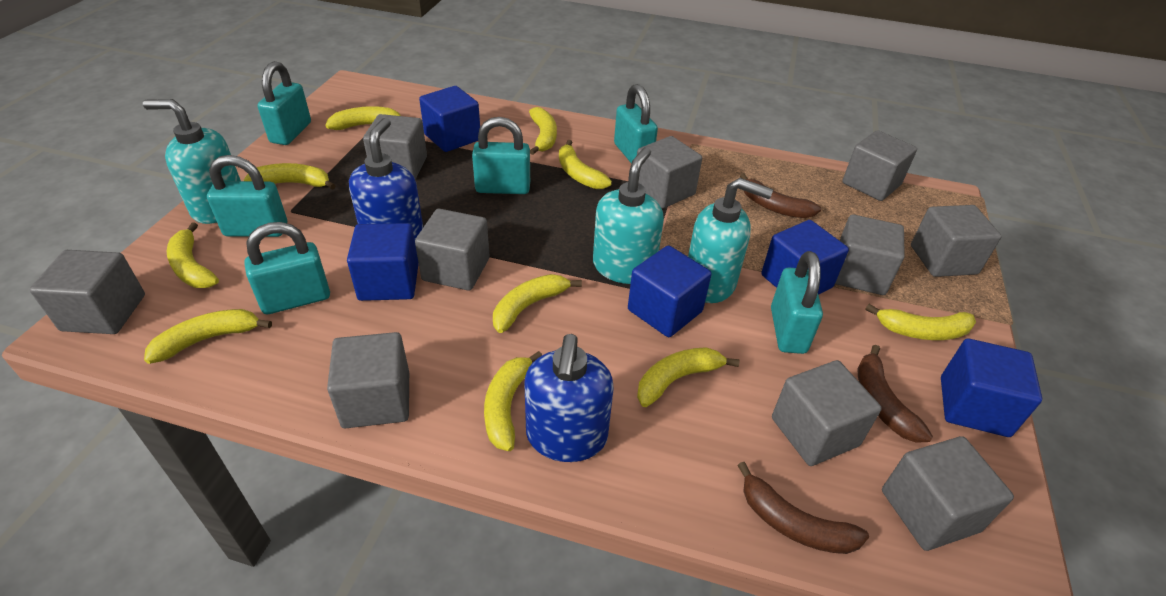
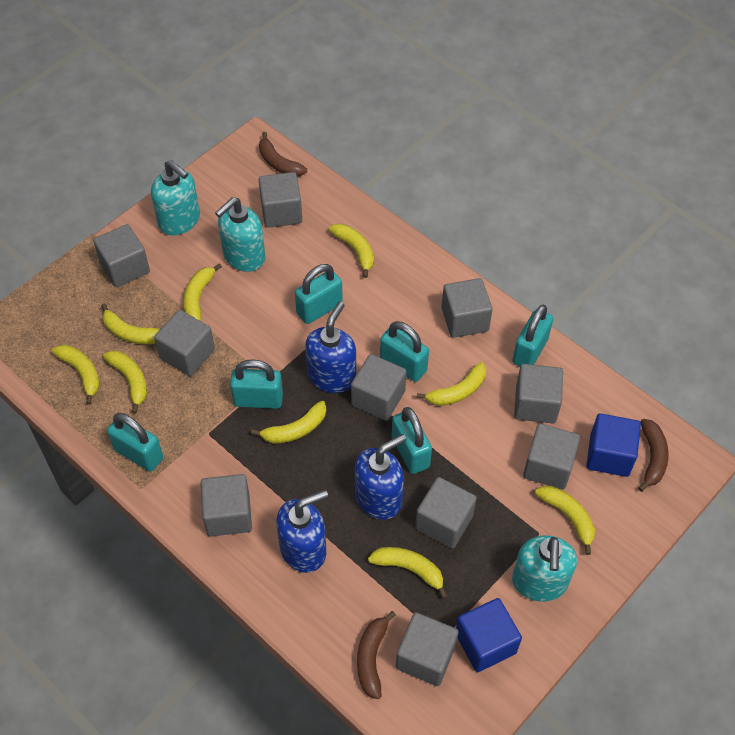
blue cube: [347,223,419,301] [419,86,480,152] [628,245,712,337] [761,220,849,295] [941,338,1042,437] = 5 -> [456,598,522,672] [586,413,641,477] = 2
blue soap dispenser: [349,118,423,239] [524,334,614,462] = 2 -> [276,490,328,573] [305,301,356,393] [355,434,407,520] = 3
yellow banana: [144,309,272,364] [167,222,219,288] [244,163,336,190] [325,106,401,130] [484,351,542,451] [493,274,582,333] [529,107,557,155] [559,140,612,189] [637,347,739,407] [865,304,976,340] = 10 -> [52,345,100,405] [101,303,160,344] [103,351,147,414] [183,263,222,321] [251,401,326,444] [328,224,374,278] [368,547,448,598] [417,362,486,406] [535,486,595,555] = 9

